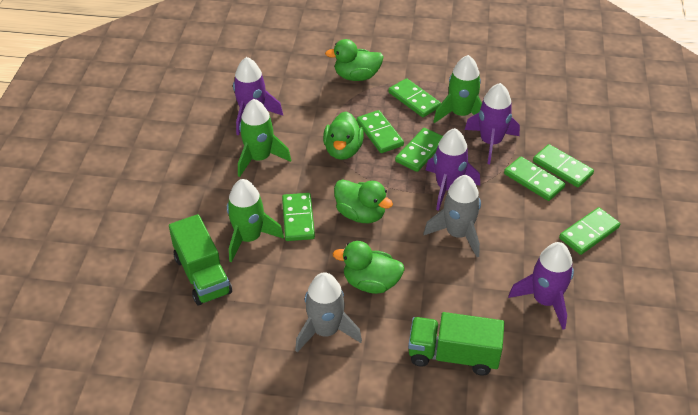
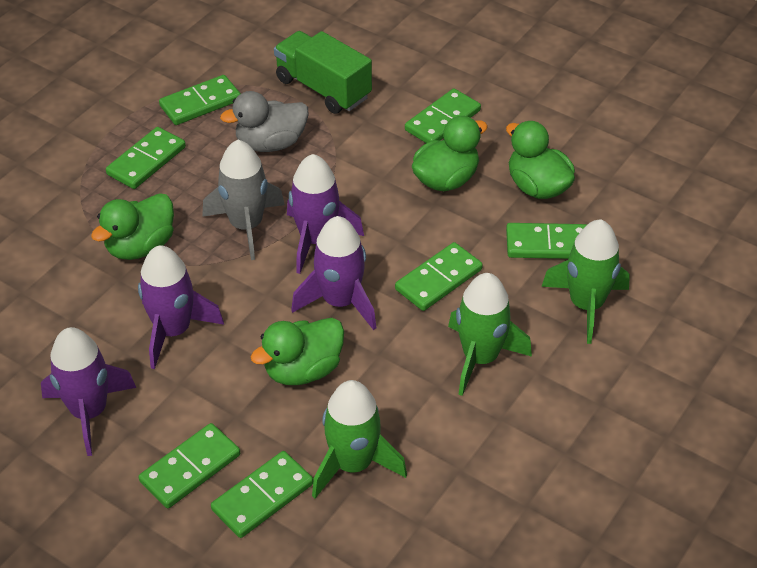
green truck: [169,214,232,305] [408,312,504,376] = 2 -> [274,31,372,114] = 1
grey duck: none = 0 -> [220,91,308,152] = 1
grey rocket: [295,272,362,352] [423,175,481,257] = 2 -> [202,140,285,260] = 1

